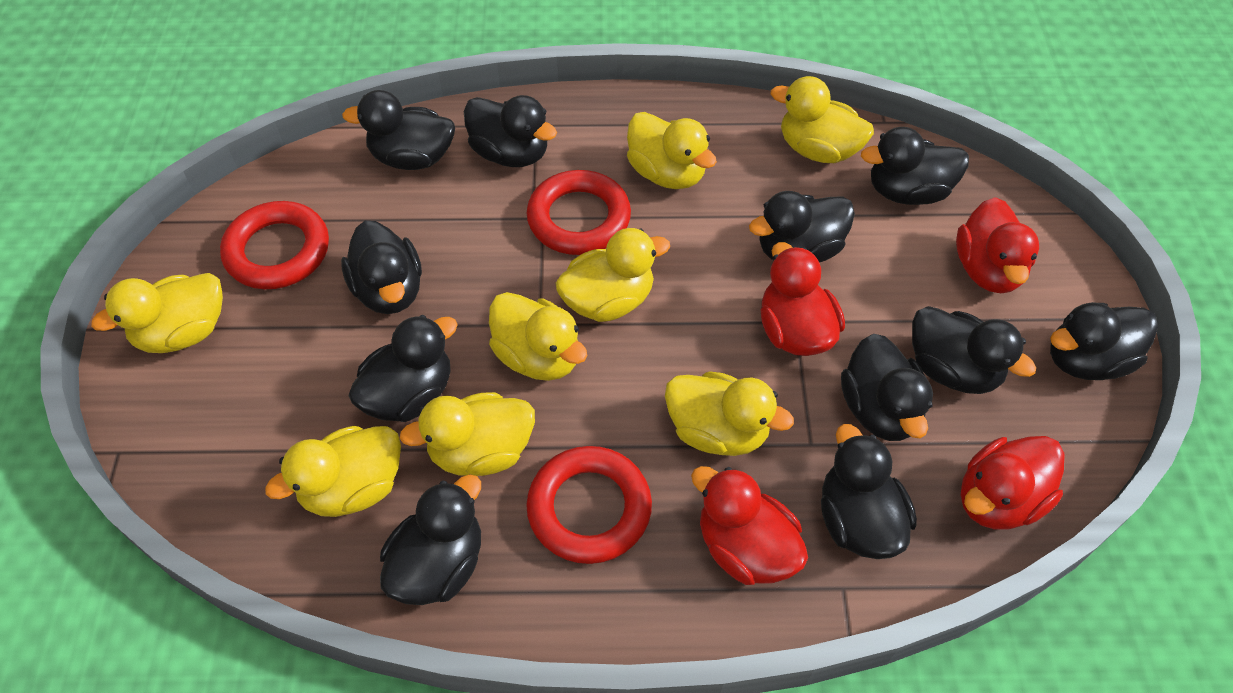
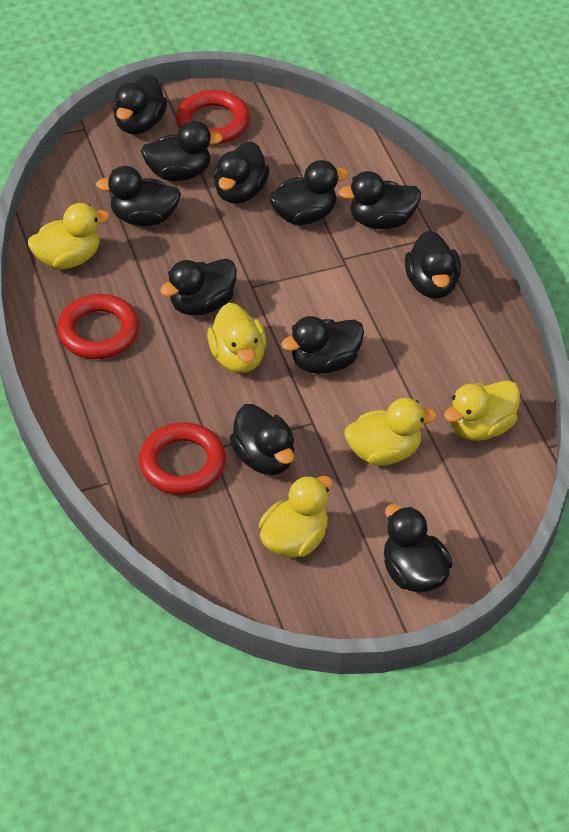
red duck: [691,466,808,585] [761,242,845,356] [956,197,1039,293] [961,436,1065,530] = 4 -> none = 0
yellow duck: [91,273,223,353] [265,426,401,517] [400,392,535,476] [489,292,587,381] [556,228,670,322] [627,112,717,189] [665,371,794,456] [771,76,874,163] = 8 -> [28,203,110,269] [207,303,266,373] [259,475,333,558] [344,398,437,466] [444,380,520,441] = 5

